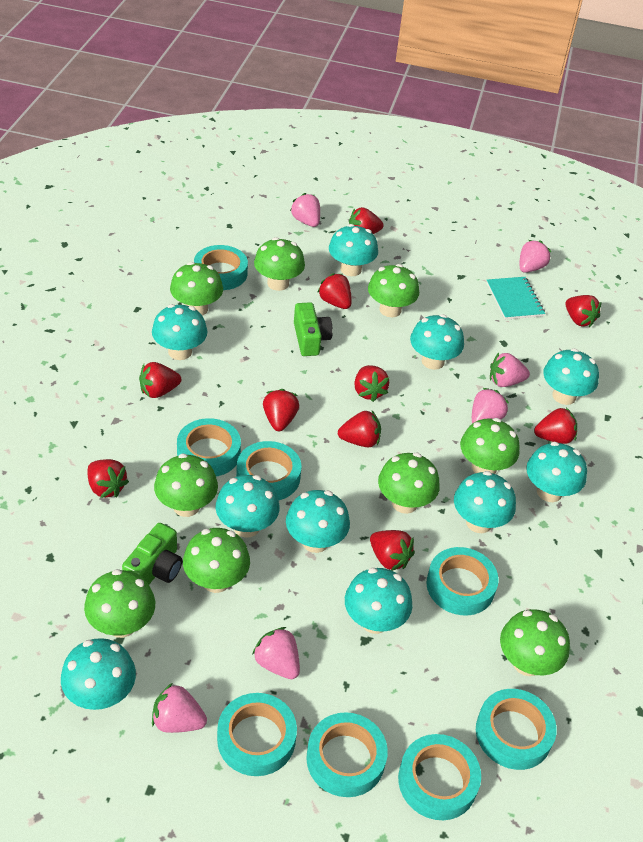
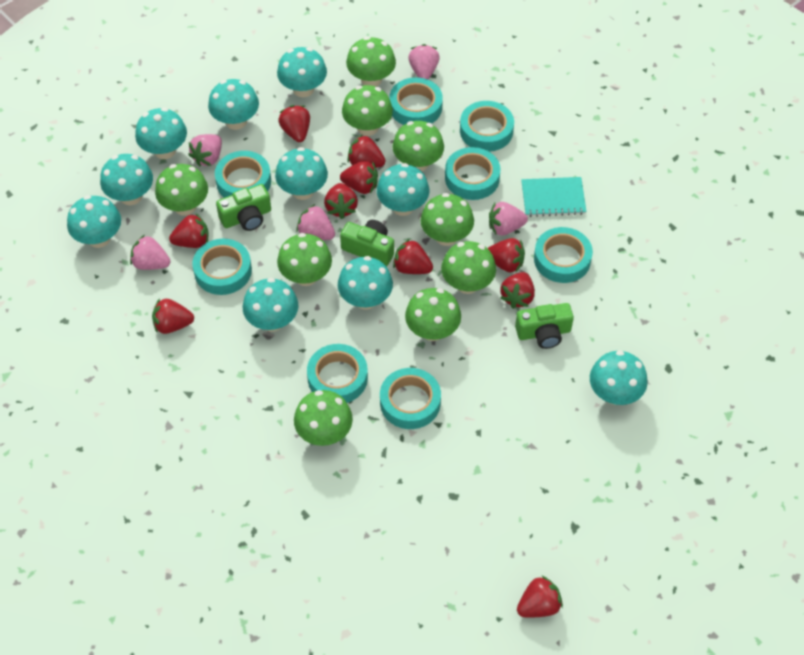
green camera: [122,523,182,584] [294,302,333,356] = 2 -> [216,184,271,231] [340,220,394,266] [515,303,574,349] = 3
pink strawberry: [152,683,207,733] [252,627,300,679] [290,193,320,227] [472,388,509,423] [490,353,530,387] [519,240,551,273] = 6 -> [130,235,171,270] [188,134,222,167] [296,204,335,240] [408,44,440,79] [489,202,528,236] = 5

